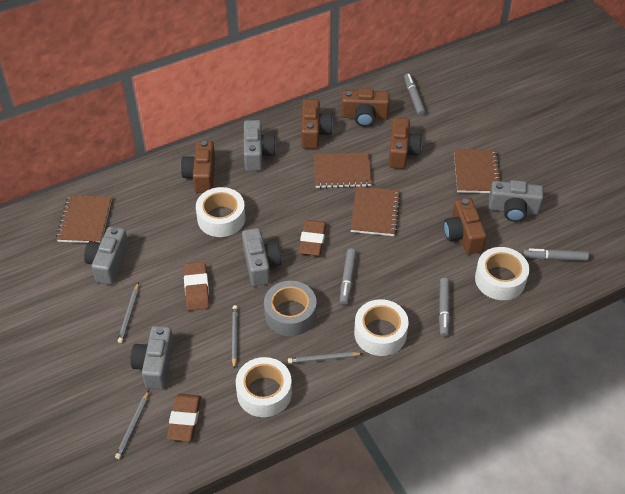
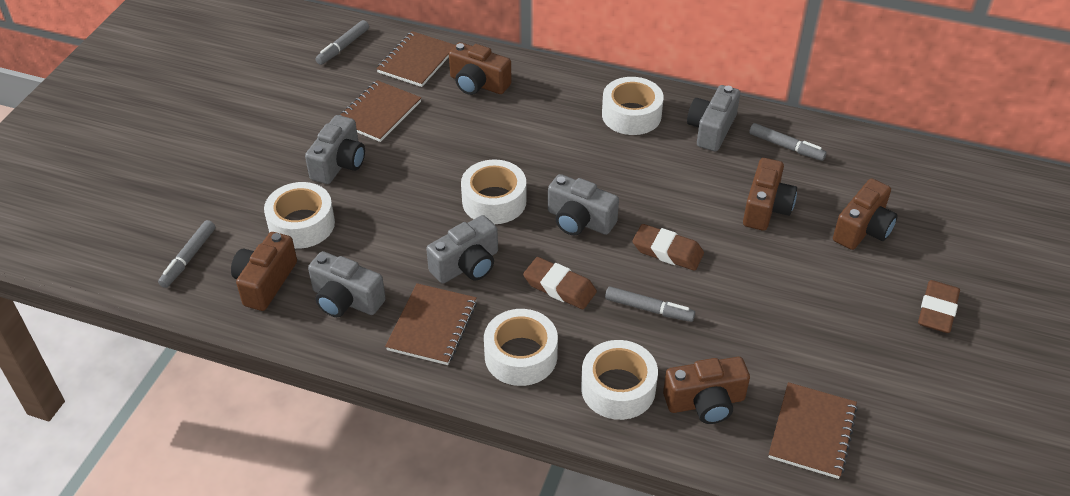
grey pencil: [115,391,149,459] [118,282,139,343] [232,305,238,369] [288,352,363,364] = 4 -> none = 0
grey tape: [264,281,317,336] = 1 -> none = 0
white tape: [196,187,246,237] [236,357,292,417] [354,299,409,356] [475,247,529,300] = 4 -> [264,182,335,249] [461,160,527,224] [484,309,558,386] [581,340,658,420] [602,77,664,135] = 5

